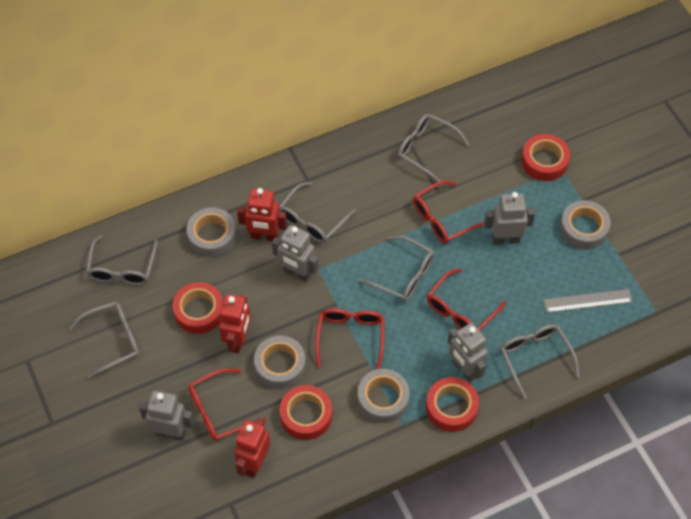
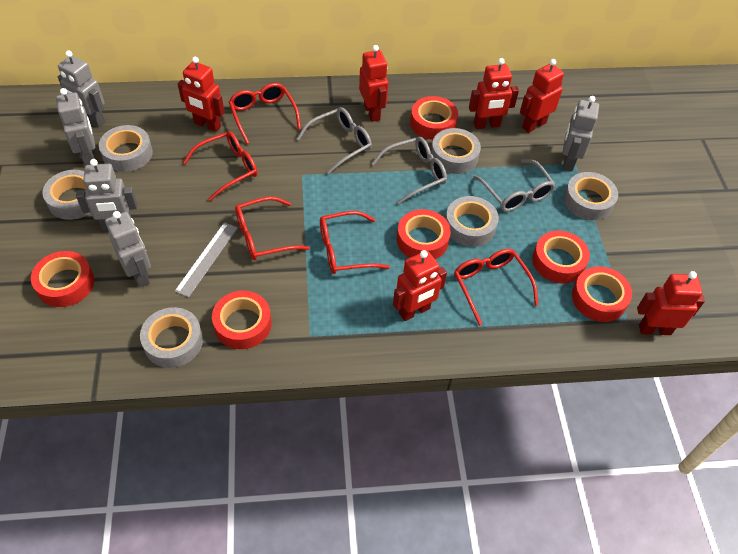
grey glasses: [69,301,139,379] [86,235,158,285] [279,182,356,243] [359,236,434,301] [398,114,470,182] [500,324,580,399] = 6 -> [297,107,372,174] [371,137,447,204] [473,159,556,212] = 3
grey robot: [139,391,194,441] [272,225,318,282] [448,323,488,382] [484,192,535,245] = 4 -> [56,88,95,166] [58,51,105,127] [76,159,137,230] [105,211,151,288] [563,96,599,172] = 5
grey tape: [187,207,236,257] [254,336,306,389] [357,369,410,423] [560,200,611,250] = 4 -> [42,170,90,220] [99,125,153,172] [140,307,203,368] [431,128,481,174] [446,196,499,247] [564,172,618,220] = 6
red glasses: [188,368,267,441] [315,308,384,369] [413,181,484,244] [427,269,506,331] = 4 -> [183,131,257,201] [229,83,301,144] [235,197,310,260] [320,211,390,274] [454,249,538,326] = 5
red robot: [219,294,251,353] [235,418,270,478] [237,188,287,241] = 3 -> [178,57,225,132] [359,45,388,122] [393,250,447,321] [469,58,519,129] [520,59,564,133] [637,271,705,335] = 6
red tape: [173,282,223,334] [280,385,332,440] [426,377,479,432] [521,134,570,181] = 4 -> [31,251,94,307] [212,291,272,349] [397,209,451,259] [410,96,458,140] [532,230,590,284] [572,266,632,322] = 6

